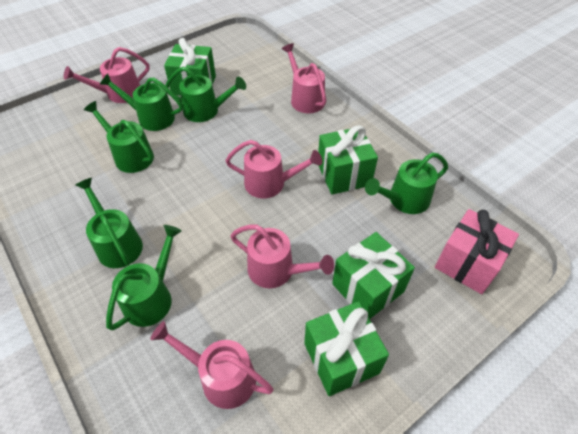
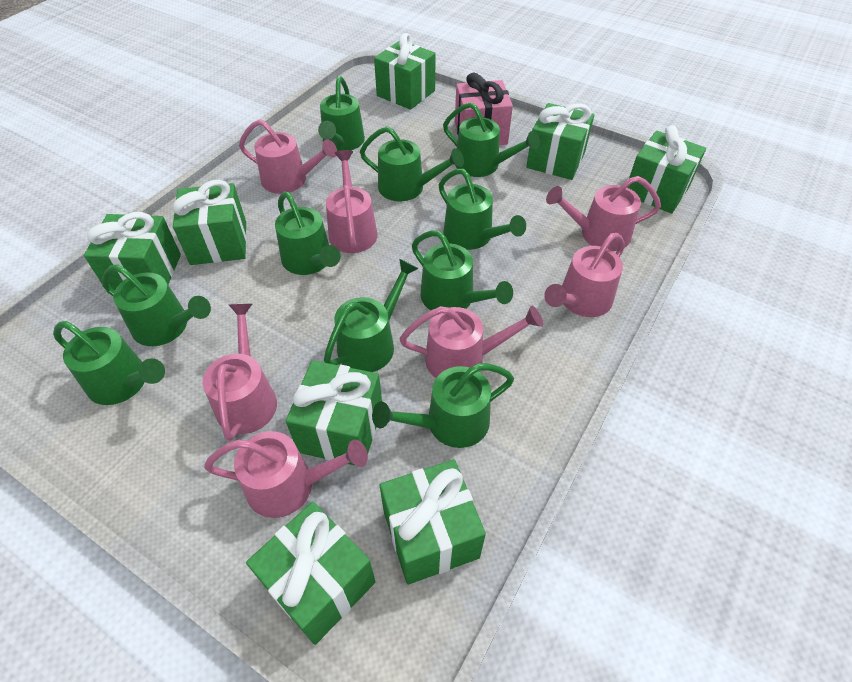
green gift: [164,38,216,96] [304,301,389,396] [318,125,378,195] [332,232,415,319] = 4 -> [84,212,181,293] [172,180,247,265] [246,502,375,645] [286,360,382,467] [374,33,436,110] [380,459,486,585] [526,103,594,180] [627,125,706,213] = 8
green watering can: [75,178,143,268] [84,101,154,173] [100,74,183,131] [106,225,182,330] [165,67,246,122] [365,153,448,214] = 6 -> [53,321,165,405] [102,264,211,346] [275,191,341,275] [318,76,365,151] [324,259,419,372] [360,126,464,201] [372,363,514,448] [412,230,513,310] [439,169,526,250] [443,102,540,177] = 10
pink watering can: [64,47,150,103] [150,321,274,409] [225,140,322,198] [230,225,334,288] [282,43,326,113] = 5 -> [203,304,277,441] [204,431,368,518] [239,119,337,194] [326,150,377,253] [400,306,543,378] [544,233,625,317] [546,176,661,251] = 7

